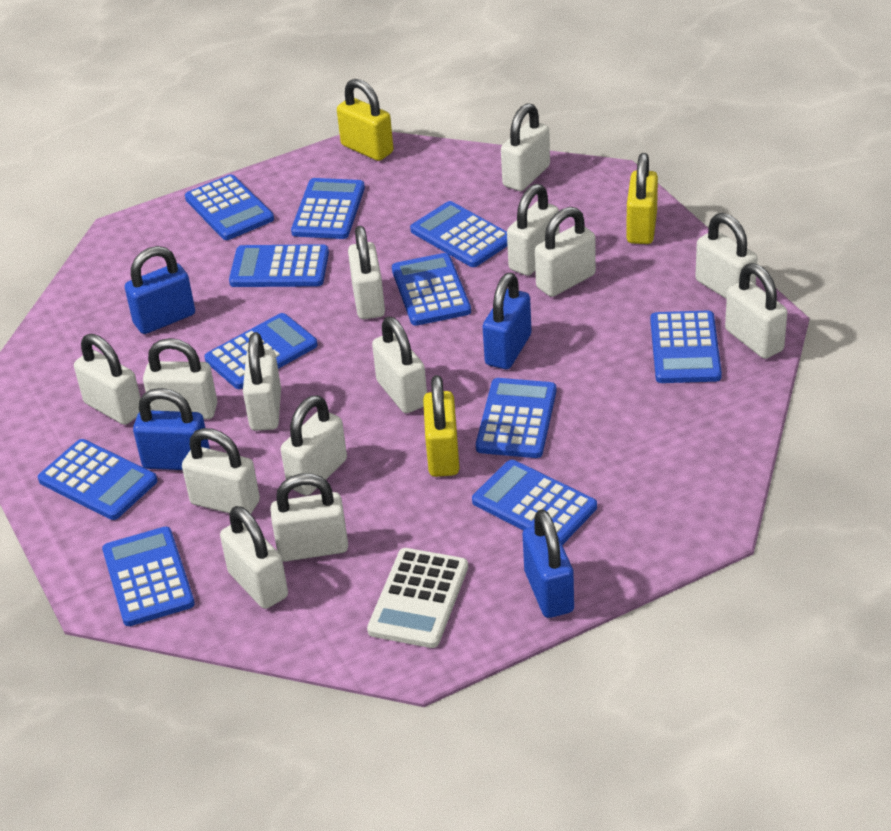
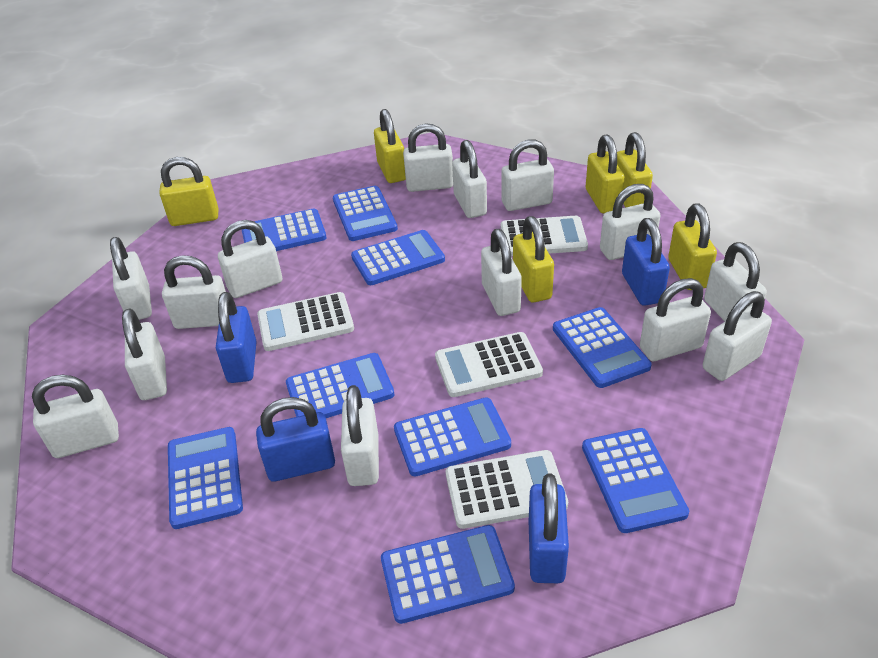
blue calculator: [38,439,158,520] [102,527,195,626] [185,175,274,240] [205,313,318,389] [229,244,329,287] [291,178,365,239] [392,253,471,326] [410,201,507,267] [472,460,597,545] [476,378,556,458] [650,311,722,383] = 11 -> [168,427,243,529] [241,209,326,251] [286,353,394,418] [333,186,398,241] [351,230,445,285] [381,525,515,624] [394,397,511,476] [553,307,652,388] [582,428,689,533] = 9
white calculator: [367,548,468,648] = 1 -> [257,292,354,351] [435,332,543,397] [446,450,568,529] [501,216,588,256] = 4
yellow padlock: [337,79,393,161] [423,375,459,477] [626,153,658,244] = 3 -> [159,157,218,226] [374,109,406,183] [513,216,554,302] [586,134,625,213] [617,132,653,207] [668,204,717,290] = 6

